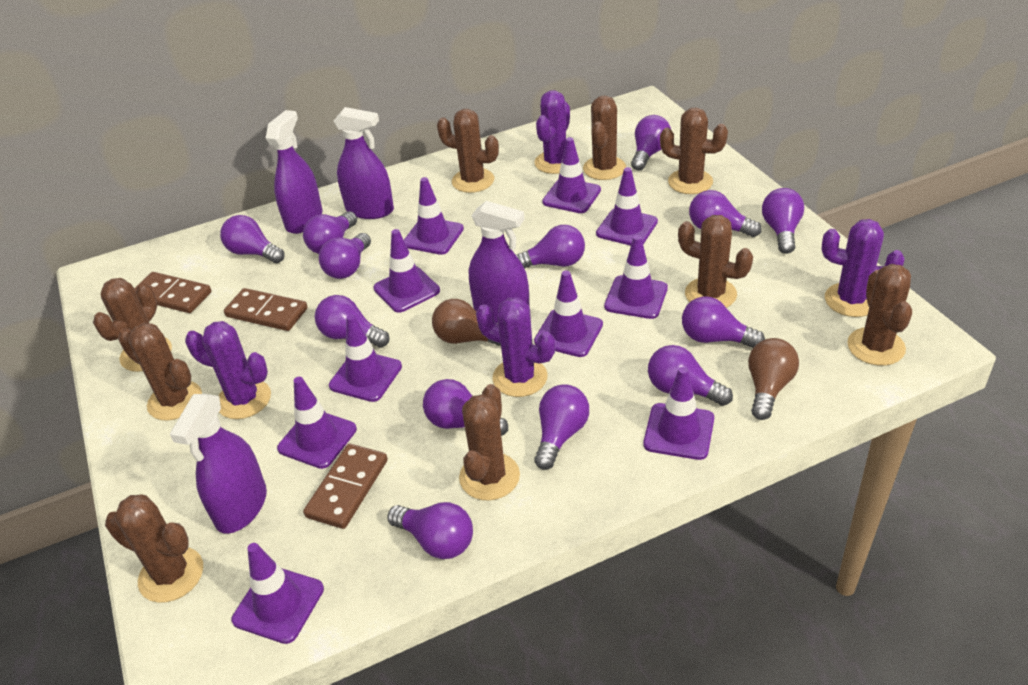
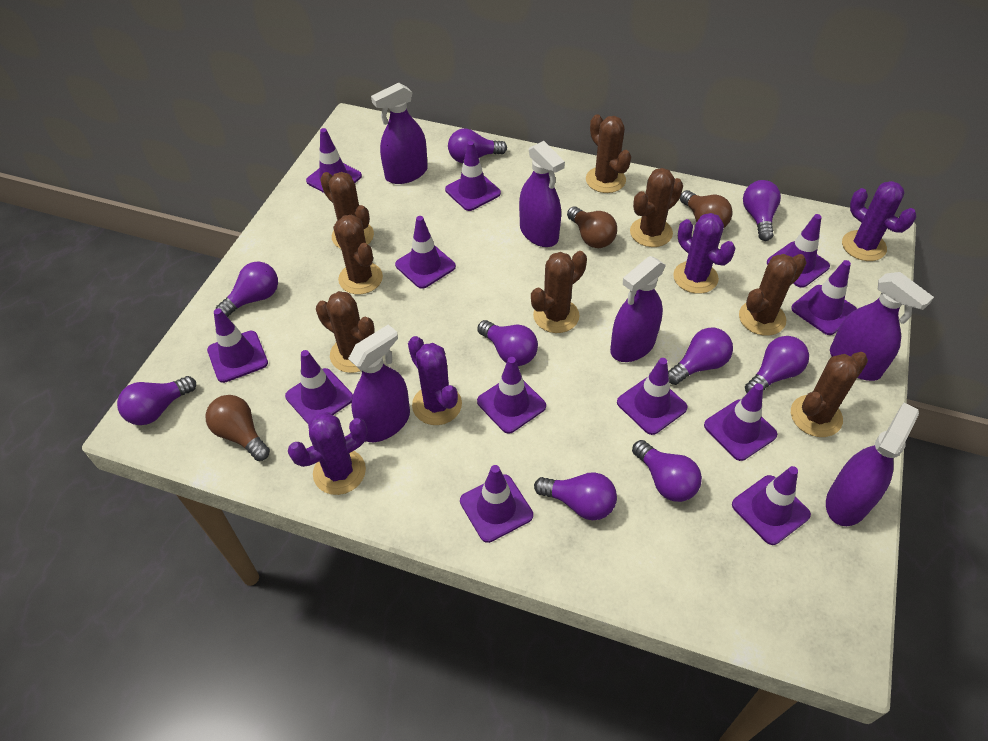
brown cactus: [93,278,172,372] [105,495,203,603] [118,323,202,421] [437,109,499,193] [459,384,520,501] [583,95,626,180] [660,107,728,194] [678,215,753,308] [847,264,912,366] = 9 -> [316,291,375,373] [320,172,374,249] [333,215,383,294] [531,251,587,333] [586,114,631,193] [630,168,683,247] [739,254,807,336] [791,352,868,437] = 8
brown domino: [134,272,211,313] [224,288,308,331] [303,444,388,529] = 3 -> none = 0
brown light bulb: [432,299,501,346] [748,338,799,420] = 2 -> [206,395,270,461] [567,206,617,248] [680,190,733,228] = 3
purple light bulb: [220,215,284,263] [303,211,357,254] [315,295,389,348] [319,233,371,279] [387,502,473,559] [423,379,508,436] [516,225,585,269] [534,384,589,470] [631,115,671,171] [648,345,733,406] [682,296,765,348] [689,190,762,237] [762,188,804,254] = 13 -> [117,376,196,425] [216,261,278,317] [448,129,507,163] [477,320,538,366] [534,472,617,520] [632,440,702,502] [668,328,733,385] [743,180,781,241] [745,336,809,393] = 9
purple spray bottle: [170,394,267,534] [266,110,323,234] [334,107,394,219] [469,201,530,324] = 4 -> [348,325,410,442] [371,83,428,184] [519,141,565,247] [610,256,666,362] [826,403,919,526] [830,272,934,381] = 6
purple traffic cone: [232,543,324,644] [277,377,357,469] [329,314,402,402] [373,229,440,313] [404,177,464,255] [534,270,603,357] [542,137,601,213] [596,167,658,246] [604,235,668,319] [643,367,714,460] = 10 -> [207,308,268,383] [285,350,353,424] [306,128,362,193] [395,216,456,289] [445,141,501,211] [460,465,533,543] [477,357,546,434] [617,358,688,435] [704,383,777,461] [732,466,811,545] [767,214,830,288] [791,260,857,335] = 12

